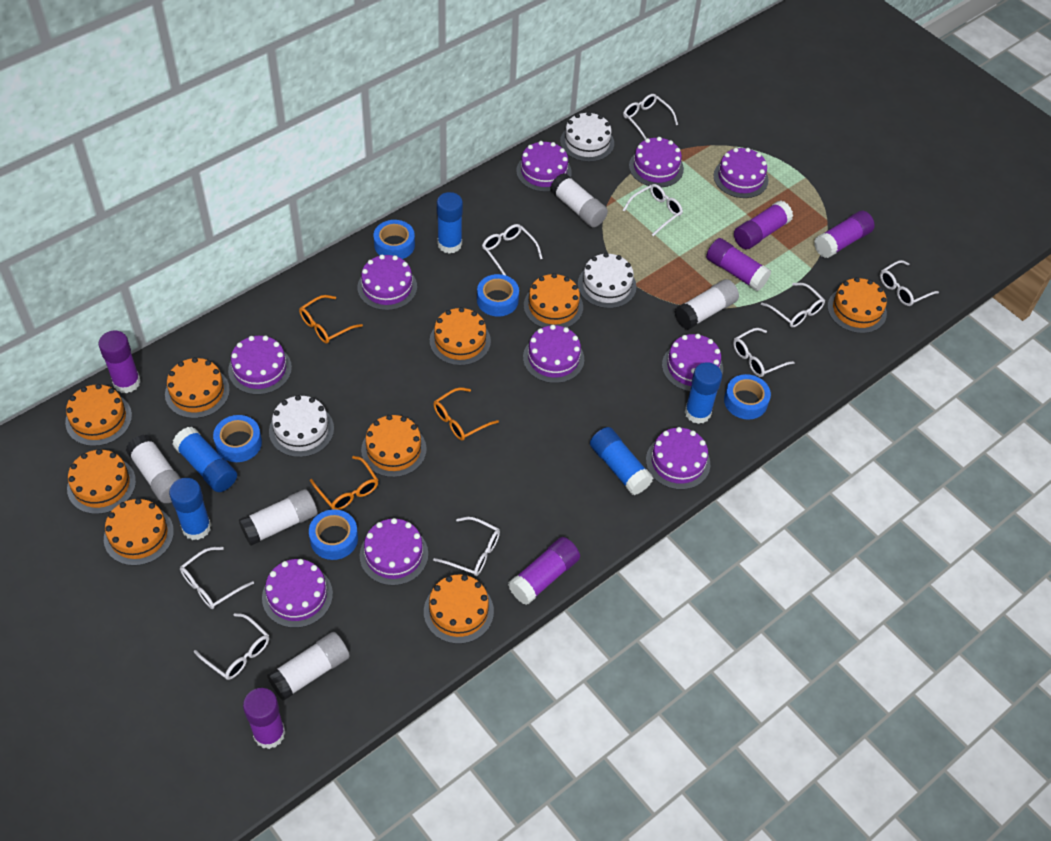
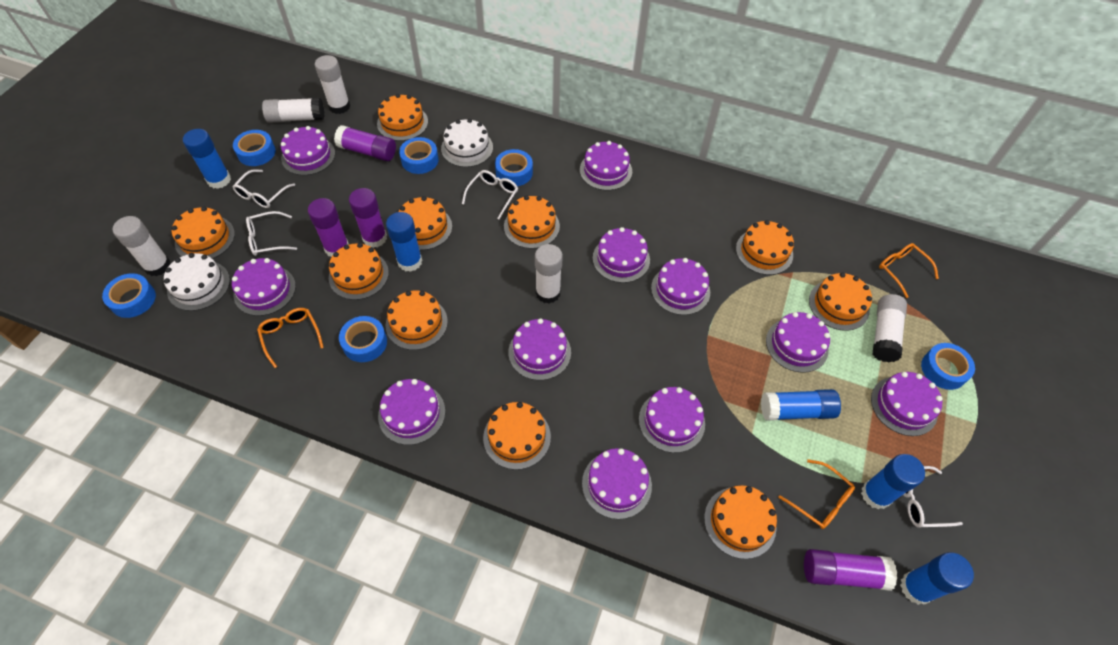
blue tape: [213,415,262,462] [309,509,358,560] [374,220,415,259] [477,274,519,317] [724,374,771,420] = 5 -> [102,273,156,318] [233,130,276,166] [339,316,387,362] [399,137,439,174] [495,149,533,186] [921,343,975,390] = 6
orange cake: [65,384,132,446] [67,449,136,514] [104,498,174,566] [165,357,230,418] [361,415,427,477] [424,575,494,644] [430,307,491,366] [524,273,583,328] [828,277,887,333] = 9 -> [171,207,235,259] [329,243,389,300] [377,94,428,141] [386,290,448,350] [398,196,452,250] [483,402,551,470] [504,196,560,249] [704,485,777,559] [736,220,794,275] [809,272,872,331] = 10
purple cake: [228,335,292,395] [262,559,333,628] [357,255,417,310] [360,518,428,586] [516,141,572,192] [523,325,584,383] [629,137,684,187] [646,427,710,490] [662,334,723,392] [713,148,769,198] = 10 -> [232,258,296,316] [281,126,335,175] [378,379,445,445] [508,318,571,380] [580,141,632,190] [582,448,652,519] [593,227,650,283] [639,387,705,453] [651,258,710,315] [766,312,830,373] [871,372,942,436] = 11
purple glue stick: [98,331,141,393] [243,688,285,749] [508,537,580,605] [706,238,771,291] [734,201,793,249] [814,211,875,258] = 6 -> [308,198,349,257] [334,125,396,161] [349,188,387,248] [804,549,897,591] = 4
white cake: [269,395,334,457] [560,112,614,162] [578,253,636,308] = 3 -> [164,253,230,311] [441,119,493,167] = 2
white glasses: [180,547,254,609] [194,613,269,680] [433,517,500,576] [482,224,543,276] [623,94,678,139] [623,184,683,236] [733,328,795,377] [761,283,825,328] [880,260,939,306] = 9 -> [232,169,295,208] [246,211,297,256] [462,170,518,219] [903,466,963,528] = 4

